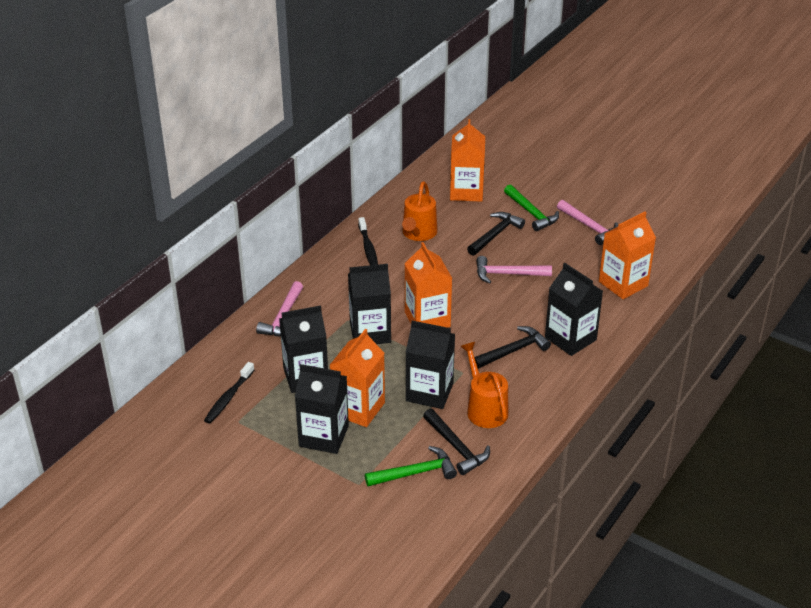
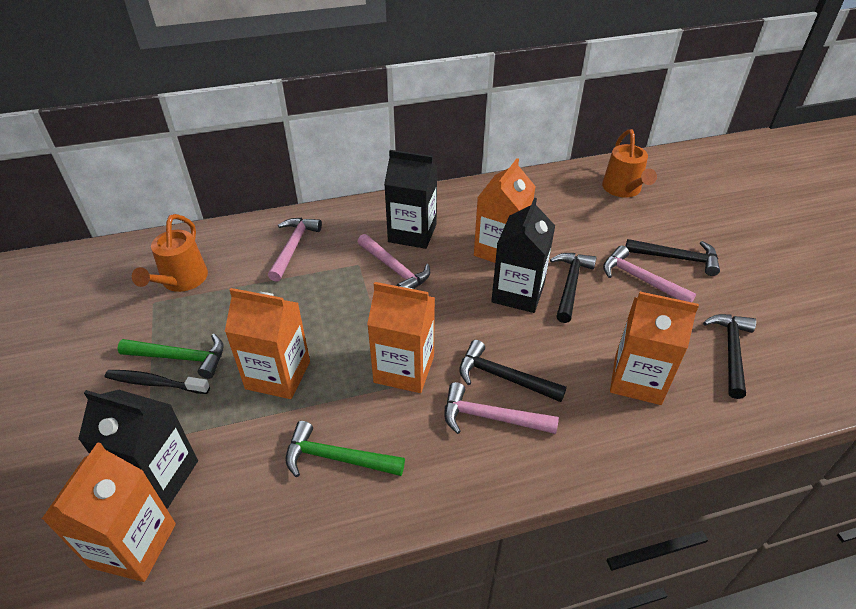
black carton: [279,306,328,393] [295,364,349,454] [348,264,391,344] [406,321,455,409] [545,263,603,356] = 5 -> [78,390,198,509] [384,150,437,249] [491,198,555,313] = 3
black hammer: [423,409,490,475] [467,212,525,256] [474,326,551,369] = 3 -> [459,340,567,402] [550,253,597,323] [625,239,720,276] [703,314,756,399] = 4
black toothbrush: [204,362,254,424] [358,217,378,265] = 2 -> [105,370,210,394] = 1
orange carton: [330,329,385,427] [404,242,452,328] [450,119,485,202] [599,212,656,299] = 4 -> [42,442,176,582] [225,288,310,399] [367,282,435,393] [474,158,536,263] [610,292,699,405] = 5
pink hammer: [256,281,303,336] [476,256,552,284] [557,200,618,245] = 3 -> [268,218,322,282] [358,234,430,289] [444,382,559,434] [603,246,696,302] = 4

